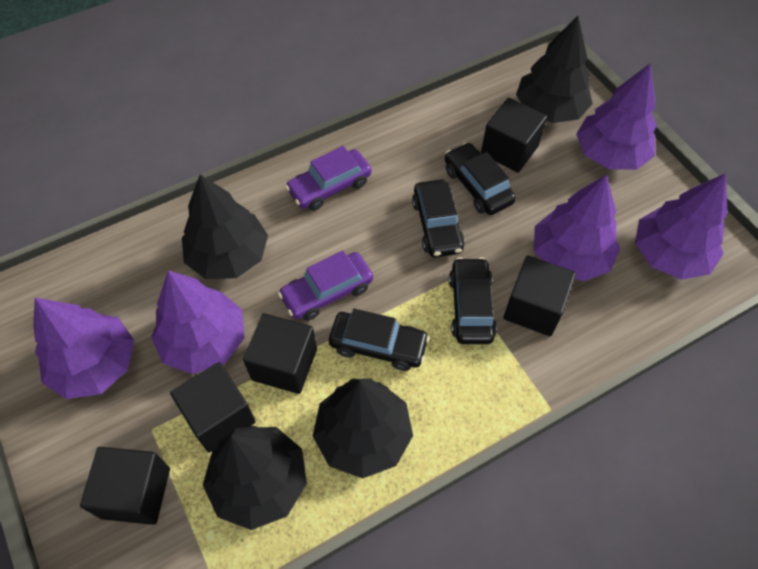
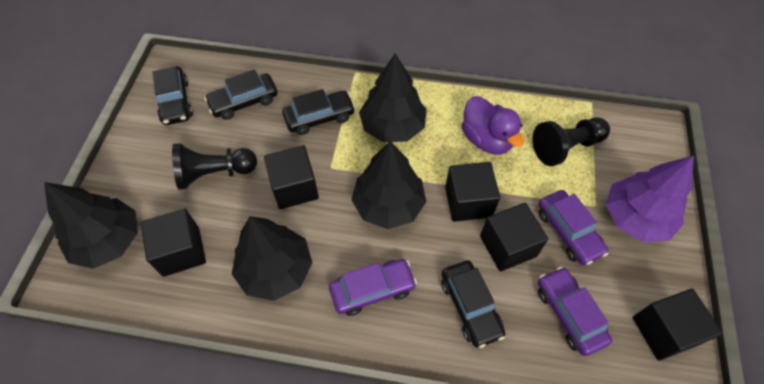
black pawn: none = 0 -> [172,143,257,190] [532,117,610,166] = 2
purple car: [278,251,373,321] [285,146,372,211] = 2 -> [329,259,417,316] [538,267,612,356] [539,190,608,265] = 3
purple duck: none = 0 -> [462,96,524,155] = 1
purple tree: [33,298,134,399] [151,271,245,374] [534,175,620,281] [576,63,657,170] [635,173,728,280] = 5 -> [606,156,694,242] = 1

